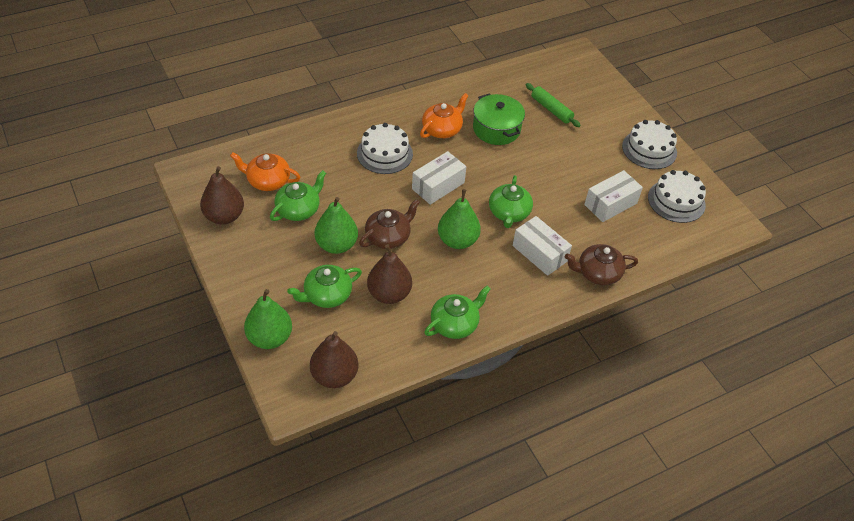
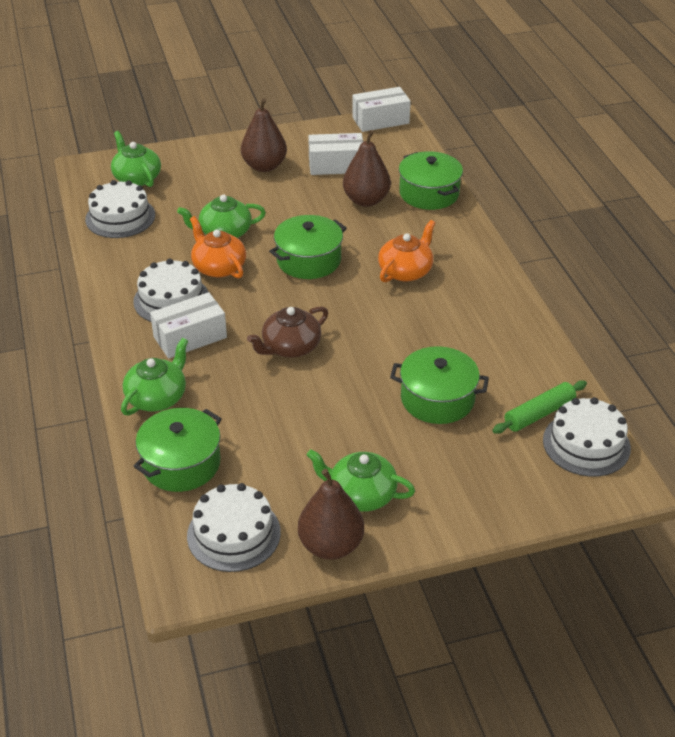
brown teapot: [359,199,420,249] [565,244,638,285] = 2 -> [247,307,328,358] = 1
green pear: [244,289,292,349] [315,197,358,254] [438,189,481,249] = 3 -> none = 0
green pot: [473,93,525,145] = 1 -> [134,408,222,492] [269,215,347,279] [390,346,489,424] [399,151,463,210] = 4
white cake: [357,123,413,174] [622,120,677,169] [648,170,706,223] = 3 -> [85,180,155,238] [133,258,208,322] [187,483,281,572] [543,397,631,477] = 4

